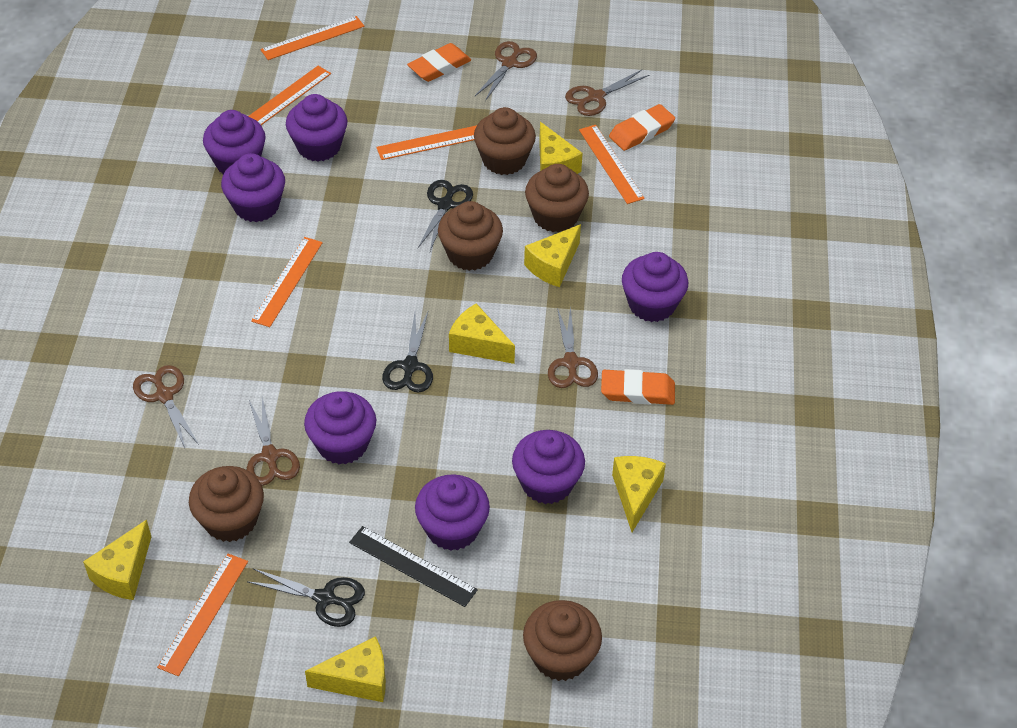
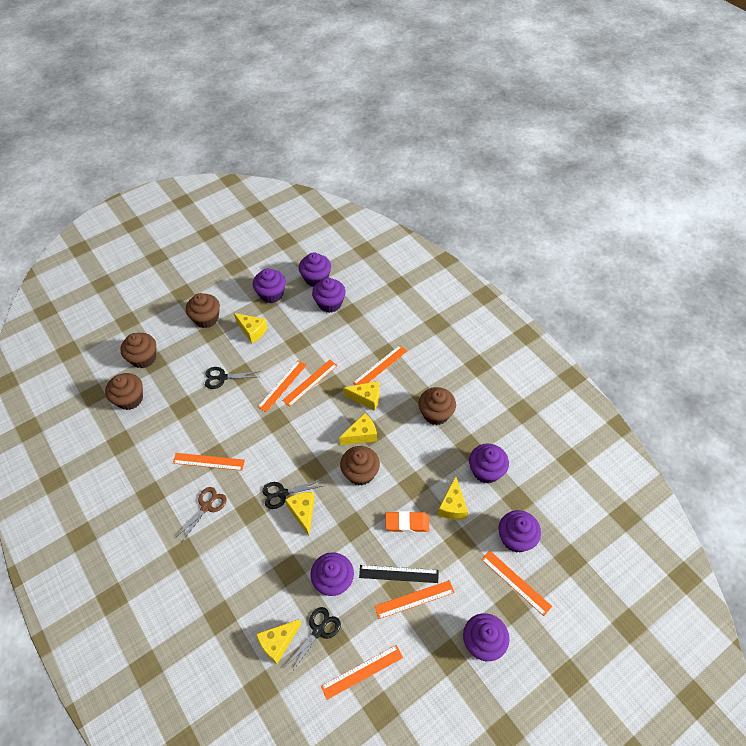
brown scissors: [133,365,199,448] [247,396,300,486] [475,41,537,101] [548,306,598,388] [565,70,650,116] = 5 -> [174,487,227,542] = 1
orange eraser: [407,43,471,82] [601,369,675,405] [609,104,675,151] = 3 -> [385,511,429,532] = 1
orange ruler: [157,554,248,676] [248,66,331,125] [251,237,323,327] [260,16,365,60] [376,125,477,160] [579,125,645,204] = 6 -> [173,453,245,471] [258,360,307,412] [282,360,337,407] [321,645,403,700] [353,345,407,385] [375,580,455,619] [481,551,552,616] = 7

